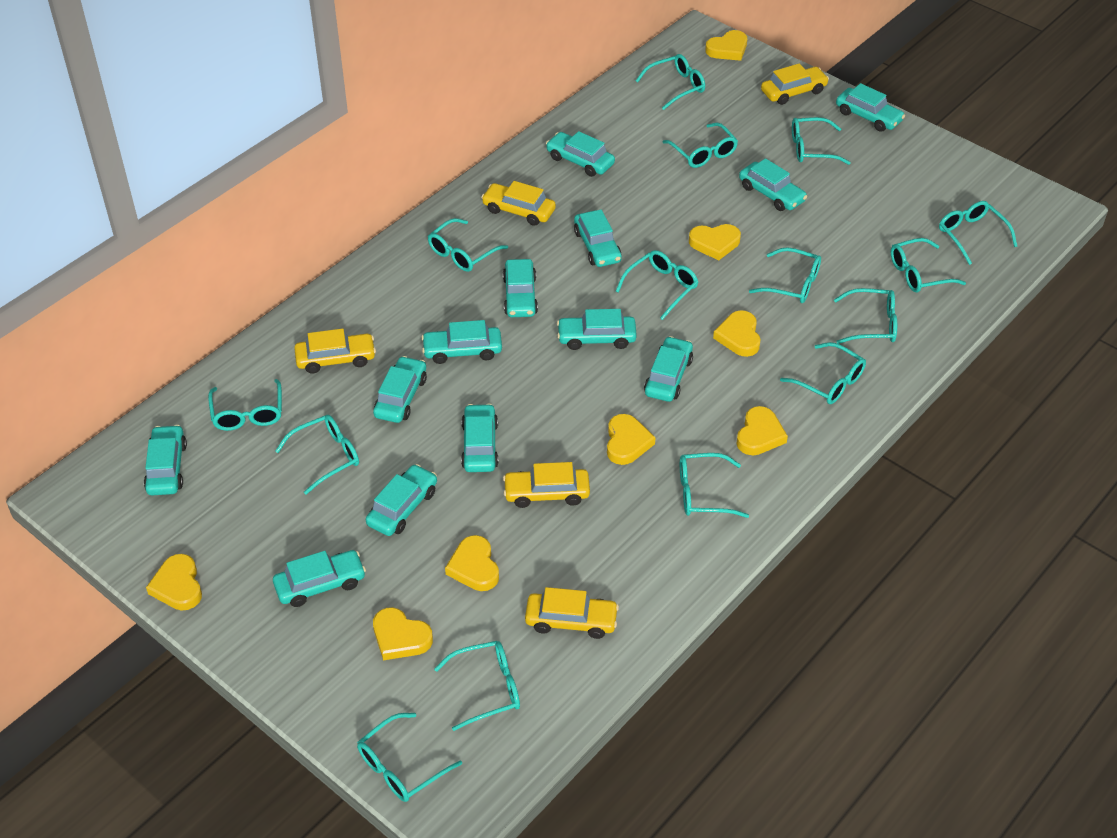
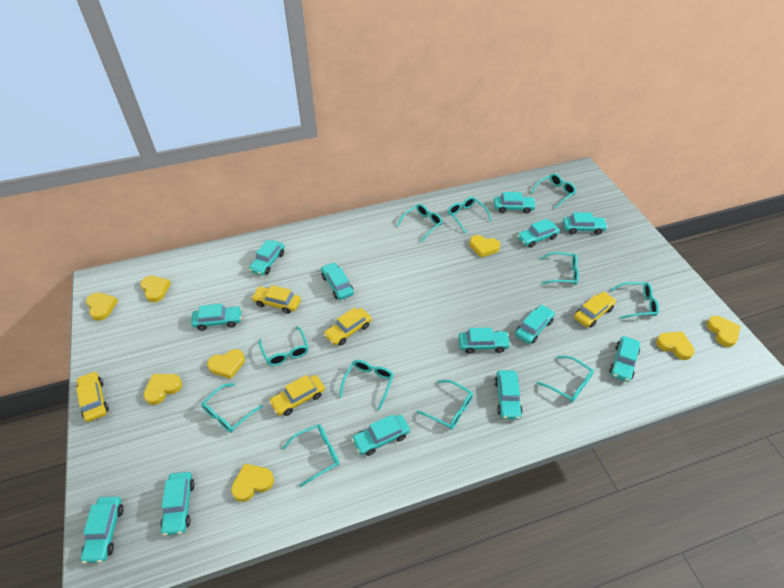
turquoise glasses: [208,379,282,431] [275,415,359,495] [357,713,462,802] [428,218,508,272] [434,641,520,731] [616,250,698,320] [636,54,705,110] [663,122,738,168] [680,453,749,518] [749,247,821,303] [780,342,866,404] [792,117,851,165] [834,288,897,344] [891,238,966,292] [939,201,1017,265] = 15 -> [201,383,263,433] [259,326,308,366] [283,424,339,487] [339,360,394,411] [397,204,443,242] [416,380,473,430] [448,197,492,233] [531,173,576,209] [537,356,594,402] [541,252,579,285] [611,282,659,319] = 11

